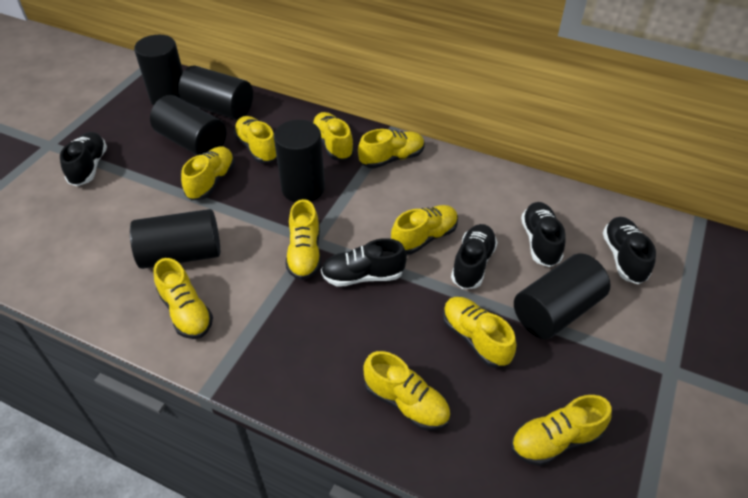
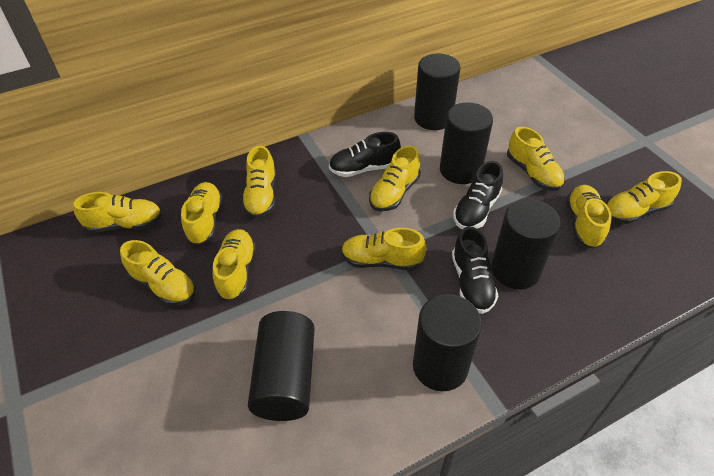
black cylinder: [130,209,220,269] [134,35,183,106] [150,95,226,156] [178,65,253,120] [274,120,325,202] [514,253,611,339] = 6 -> [248,311,315,421] [413,294,482,391] [414,54,460,130] [440,102,493,184] [491,199,561,289] = 5
black shoe: [60,132,107,186] [321,238,407,287] [451,224,498,289] [521,202,566,267] [603,217,656,284] = 5 -> [329,132,401,177] [452,226,498,314] [453,161,503,229] = 3

